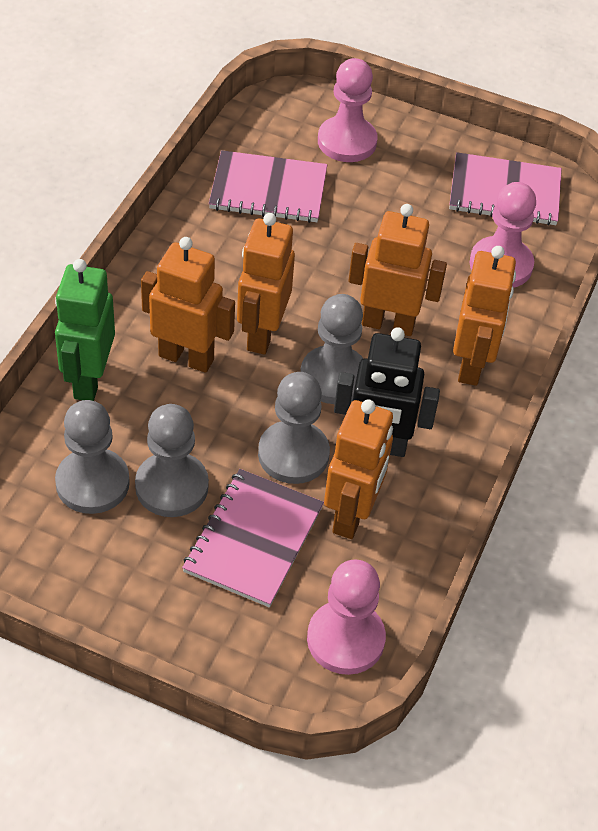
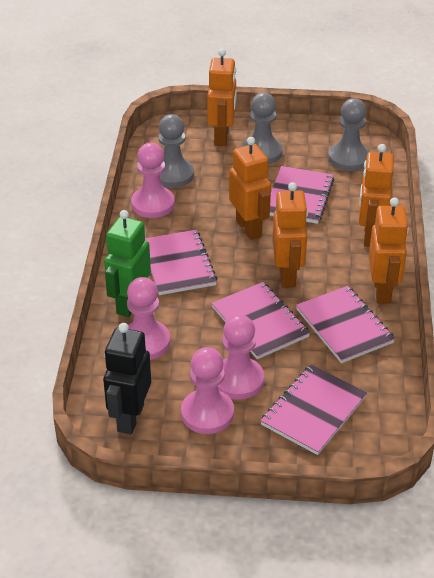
grey pawn: [55,400,130,514] [135,404,209,517] [258,372,330,484] [300,294,364,404] = 4 -> [158,114,194,188] [242,93,283,164] [328,98,370,171] = 3
pink notebook: [182,469,324,607] [209,150,327,223] [449,152,562,225] = 3 -> [145,230,217,295] [212,282,310,359] [260,364,367,455] [270,166,334,224] [296,286,395,363] = 5
pink pawn: [307,560,386,675] [318,58,378,162] [469,182,536,288] = 3 -> [127,277,170,360] [131,143,175,218] [181,347,234,434] [218,314,264,400] = 4

